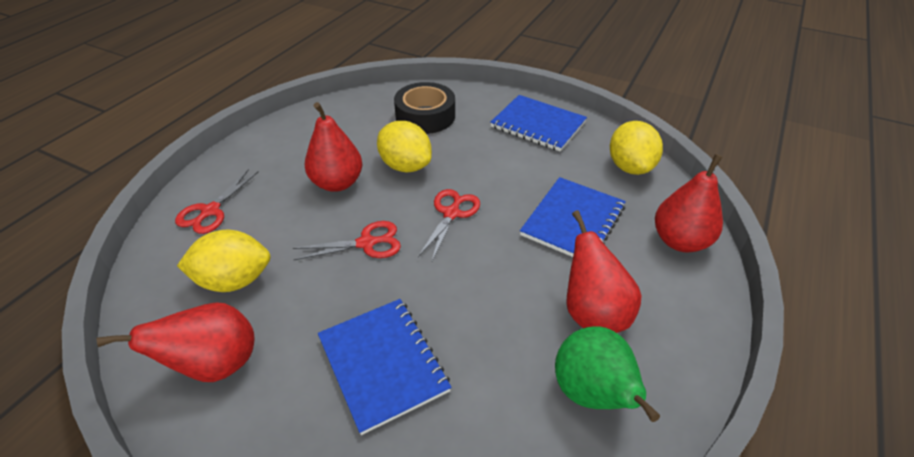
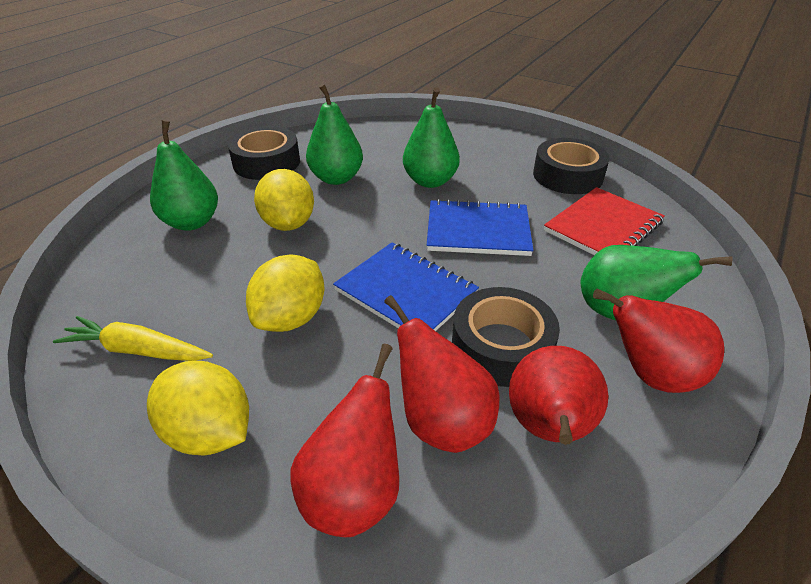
black tape: [394,82,455,134] = 1 -> [228,126,300,180] [452,287,560,387] [533,138,610,194] = 3
blue notebook: [318,299,452,435] [490,95,587,151] [520,177,626,257] = 3 -> [333,243,479,331] [427,199,534,256] = 2
green pear: [555,326,660,422] = 1 -> [150,120,218,231] [306,84,363,185] [403,87,460,188] [581,245,732,320] = 4
red notebook: none = 0 -> [544,187,665,255] = 1
red scissors: [175,169,259,234] [293,221,401,260] [418,189,480,261] = 3 -> none = 0
yellow carrot: none = 0 -> [53,316,213,361] = 1

